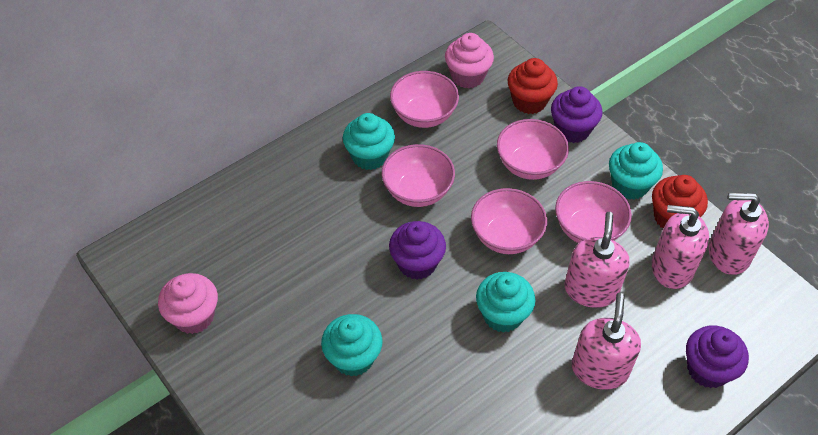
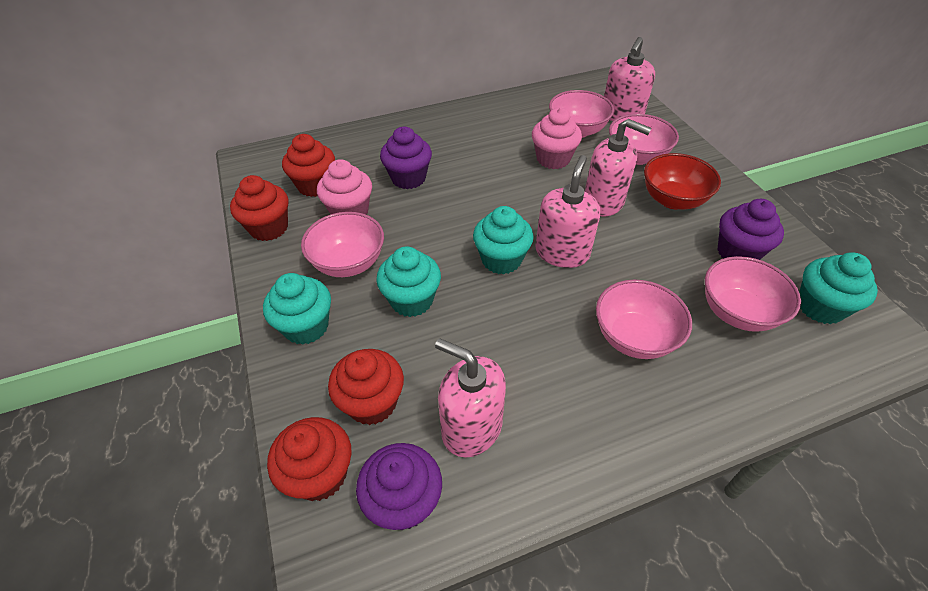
red bowl: none = 0 -> [644,153,721,210] = 1
red cupcake: [508,58,558,114] [652,175,708,229] = 2 -> [230,175,289,241] [267,417,352,501] [282,134,335,197] [328,349,404,425] = 4

